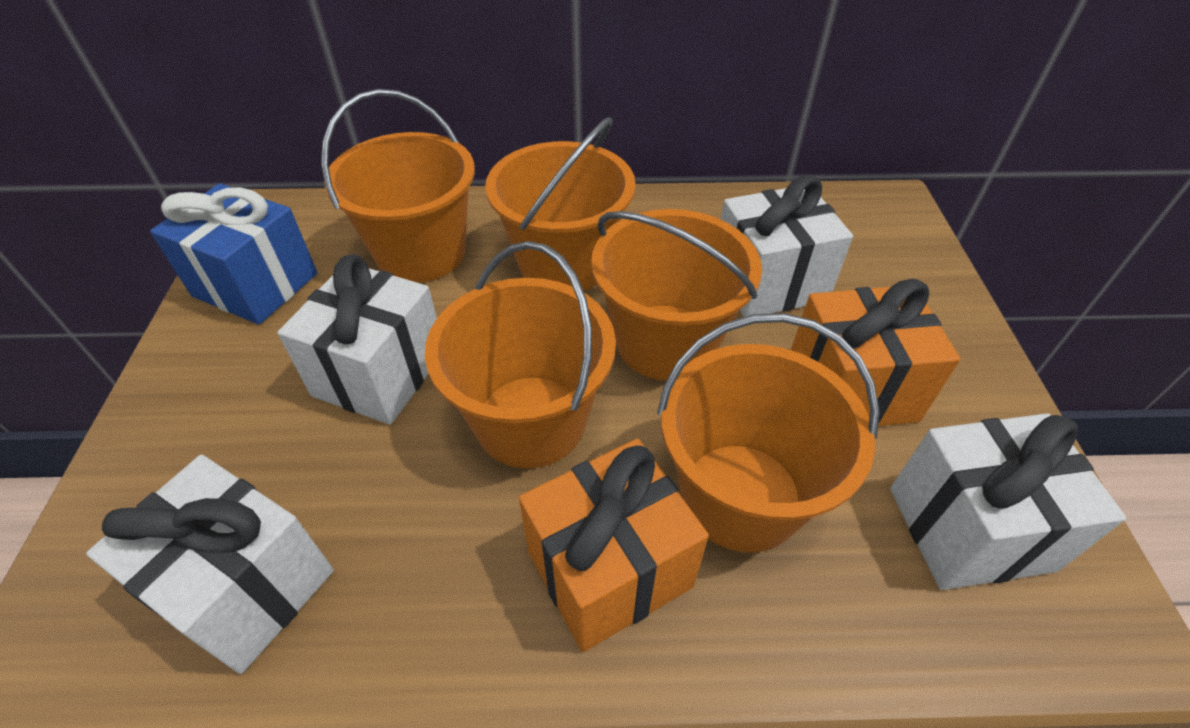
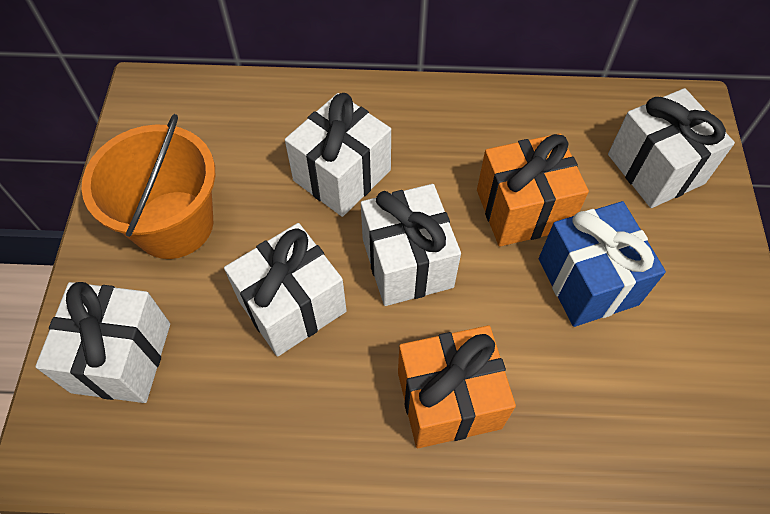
orange bucket: [321,89,475,283] [425,241,616,468] [485,117,636,291] [591,209,762,381] [657,313,880,553] = 5 -> [81,114,215,259] = 1
white gift: [86,455,334,674] [277,254,437,424] [721,175,853,317] [890,413,1126,590] = 4 -> [35,282,170,403] [224,223,347,356] [285,93,391,217] [361,184,461,306] [608,88,735,208] = 5

